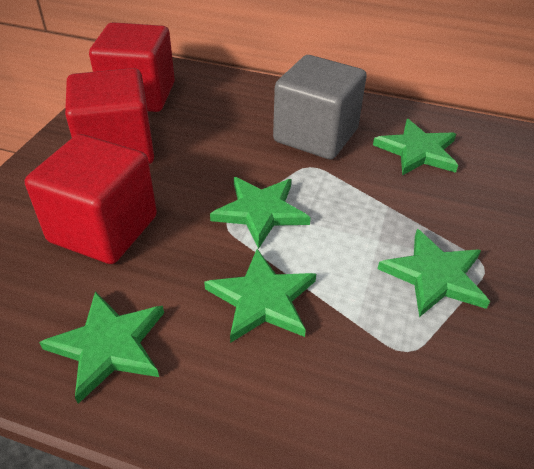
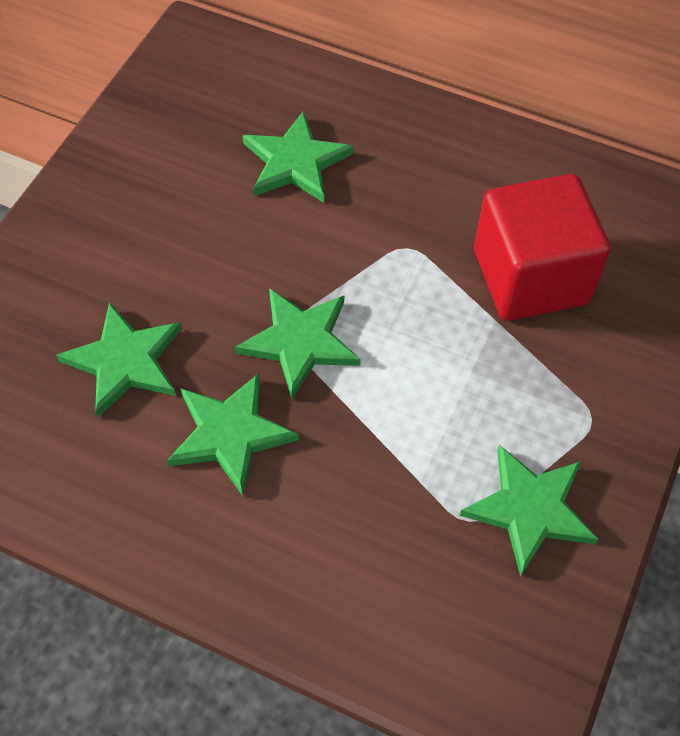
grey cube: [273,55,367,159] = 1 -> none = 0
red cube: [25,134,157,264] [65,68,154,164] [89,22,175,112] = 3 -> [474,174,611,321] = 1

